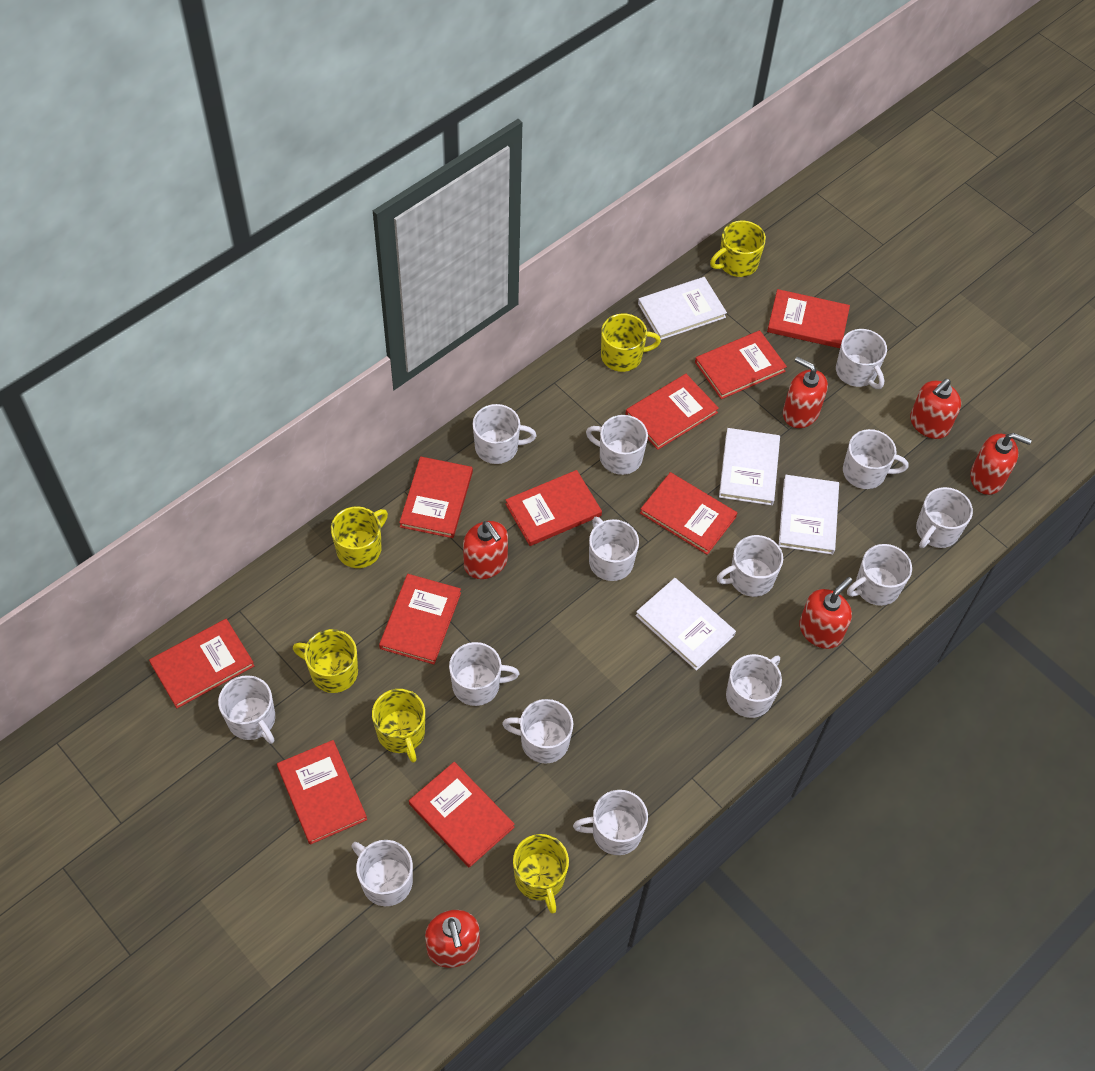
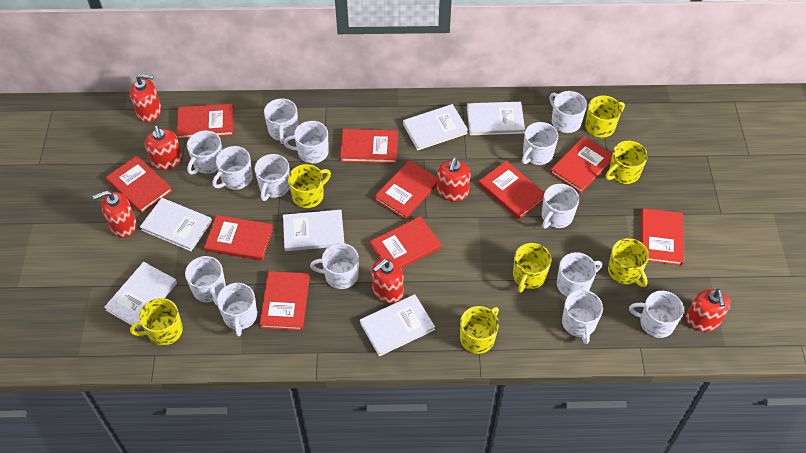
white book: [635,578,736,671] [638,277,727,340] [719,428,780,505] [779,475,839,555] = 4 -> [104,262,177,329] [140,198,212,251] [283,210,344,251] [360,294,435,356] [403,104,468,151] [467,102,525,135] = 6
yellow mug: [293,629,358,693] [331,506,388,568] [372,689,425,763] [513,834,569,914] [601,314,661,372] [710,220,766,277] = 6 -> [130,298,183,346] [288,164,331,208] [460,306,499,354] [513,243,551,293] [585,95,625,138] [606,141,648,184] [608,238,649,287] = 7

